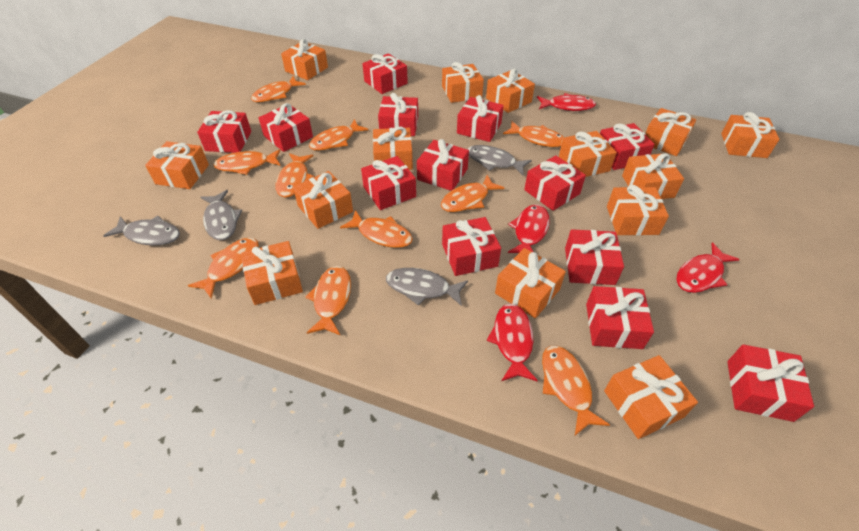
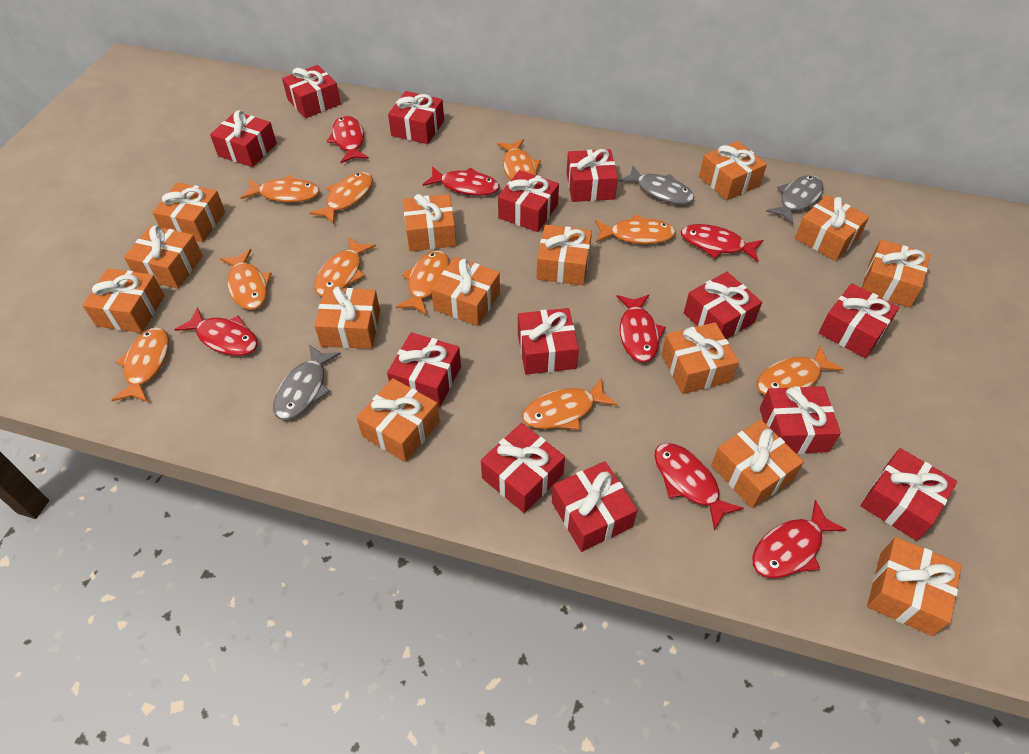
grey fish: [103,216,180,246] [200,190,242,240] [386,268,468,306] [468,145,532,175] = 4 -> [273,344,341,420] [619,165,694,204] [766,175,823,225] = 3
red fish: [487,303,538,381] [508,204,550,253] [537,93,596,111] [676,242,740,293] = 4 -> [174,307,258,356] [327,116,369,163] [422,166,499,196] [616,295,666,362] [655,443,744,530] [681,224,763,262] [752,500,847,578] = 7

